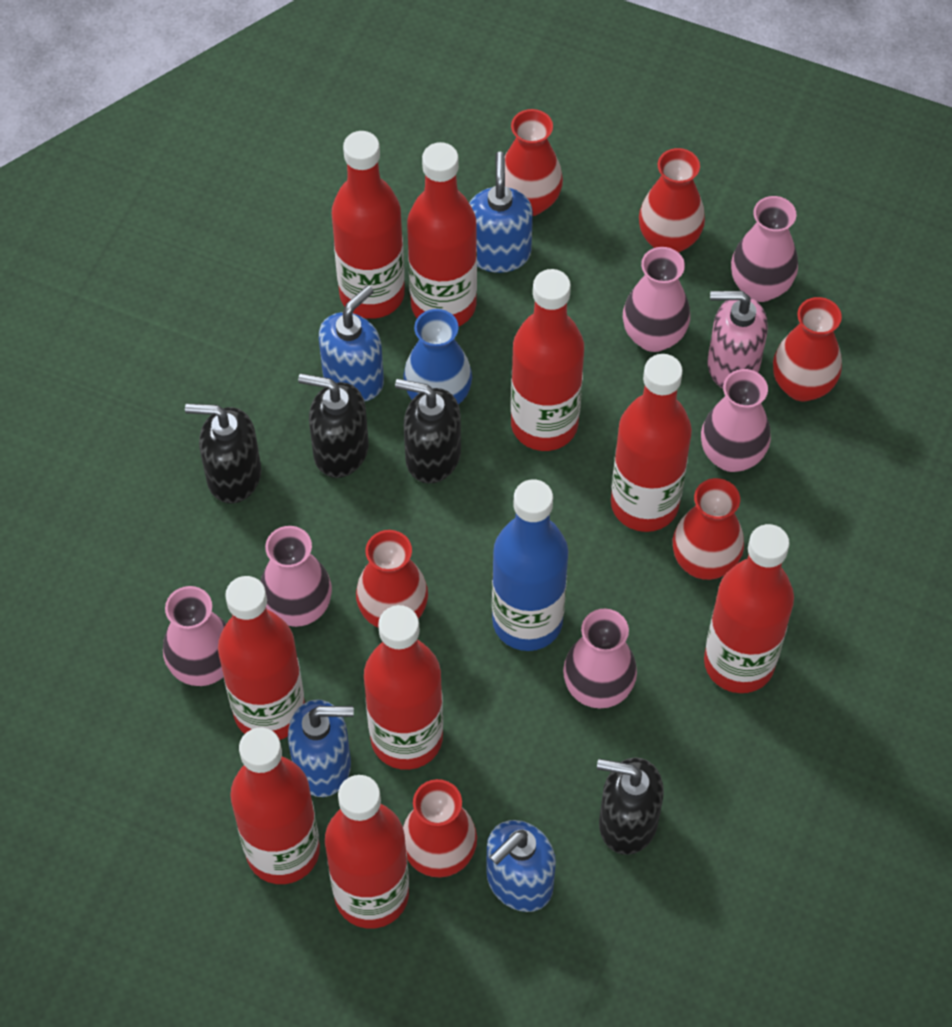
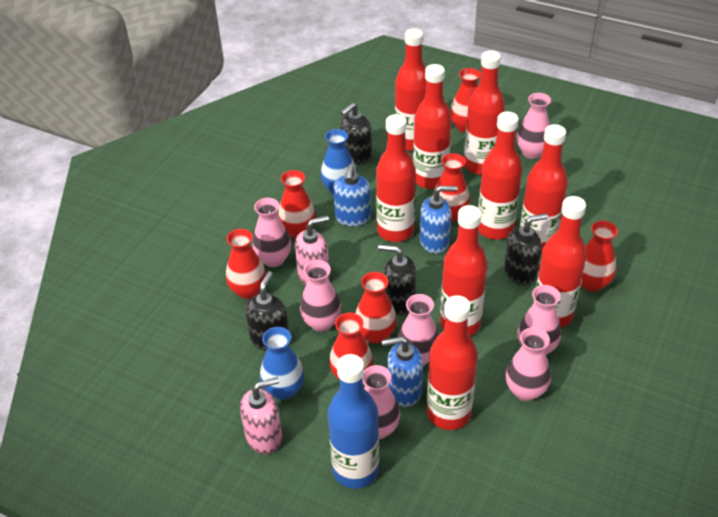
blue soap dispenser: [288,699,354,797] [319,285,384,401] [469,152,533,273] [486,820,556,912] = 4 -> [333,164,371,226] [382,336,423,407] [420,186,458,254] = 3
blue vase: [403,309,472,405] = 1 -> [260,327,304,400] [321,129,357,195] = 2
pink soap dispenser: [707,291,768,388] = 1 -> [240,377,282,454] [295,215,330,285] = 2
pink vase: [163,586,226,686] [261,526,332,627] [563,609,637,708] [623,247,690,352] [701,369,771,472] [731,196,798,302] = 6 -> [252,198,291,267] [300,260,341,332] [363,365,400,439] [398,294,439,366] [505,327,551,401] [517,93,551,159] [518,285,561,355] = 7
red vase: [356,530,428,628] [403,779,477,877] [505,109,563,216] [639,148,705,253] [673,478,744,580] [773,297,842,401] = 6 -> [226,229,266,299] [278,170,316,239] [329,312,373,379] [355,272,397,344] [433,153,470,222] [450,68,481,133] [581,221,618,292] = 7

